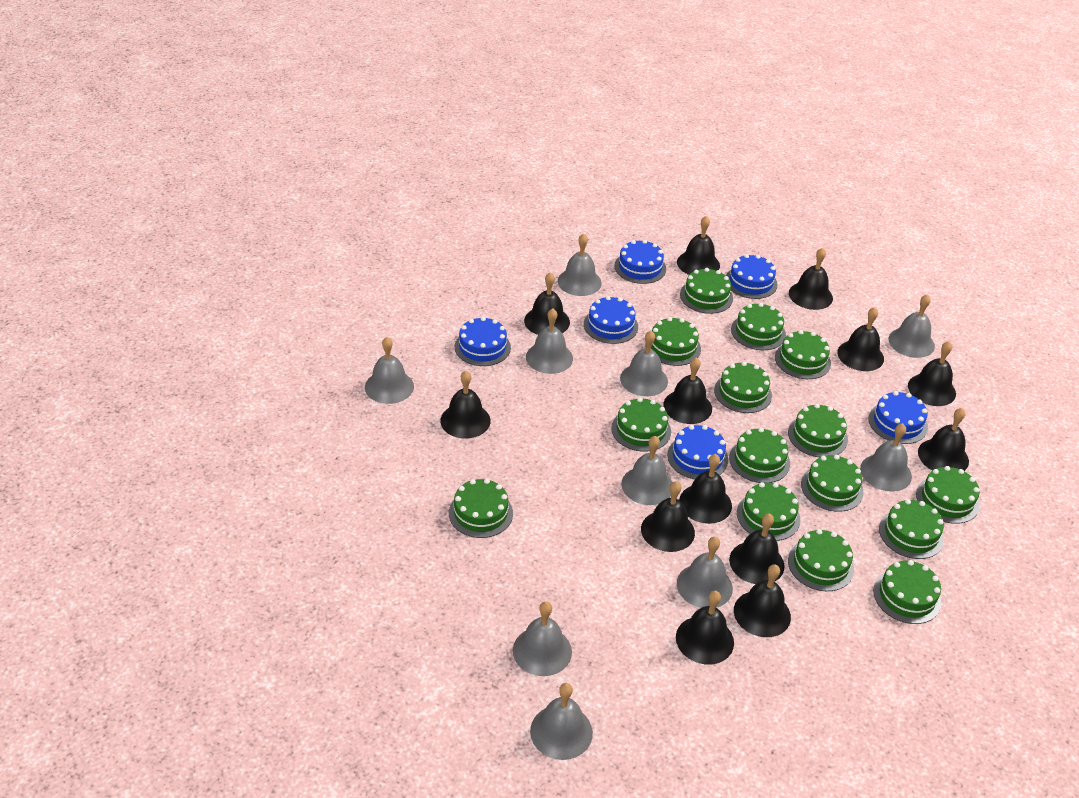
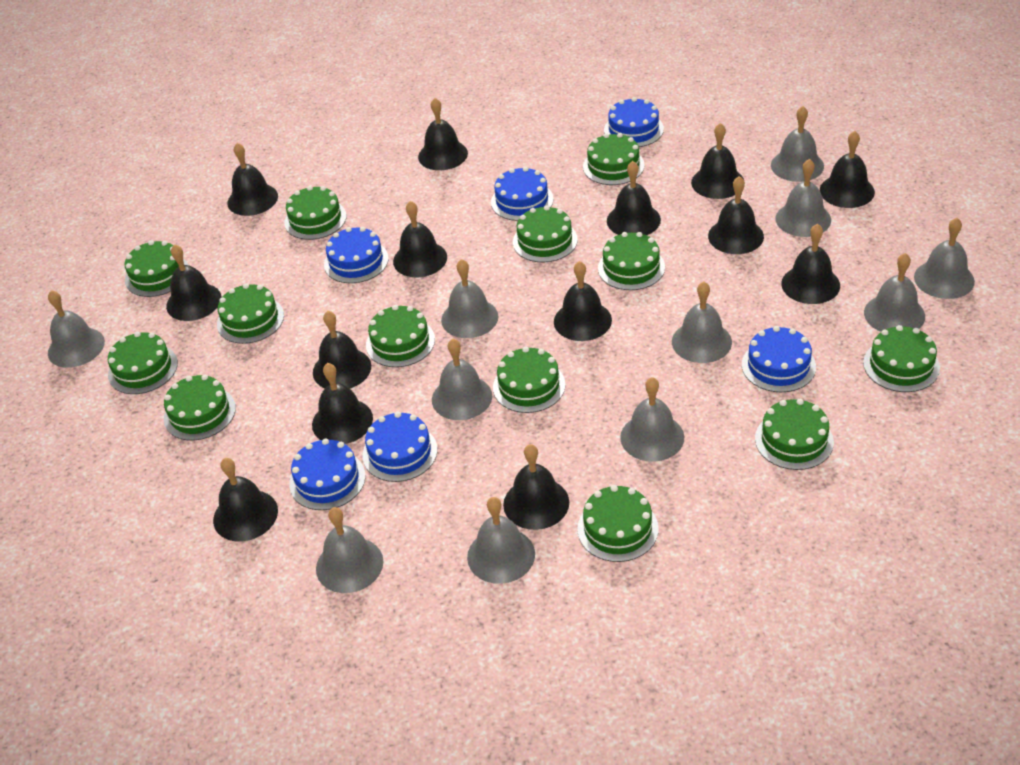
black bell: [441,371,491,439] [524,272,570,335] [641,481,695,552] [663,357,712,424] [676,591,734,664] [677,216,720,275] [679,454,732,524] [729,513,785,584] [734,564,791,637] [789,248,833,310] [837,307,884,371] [908,341,956,406] [918,408,969,471] = 13 -> [166,244,221,321] [213,458,278,541] [227,143,278,216] [312,363,373,444] [313,311,371,388] [393,201,447,277] [418,98,468,170] [503,444,569,530] [554,261,612,341] [607,161,661,235] [691,123,744,199] [708,176,764,254] [781,224,840,304] [820,131,875,208] = 14
green cake: [449,479,513,538] [611,397,671,452] [645,317,701,366] [680,268,733,314] [714,362,772,413] [729,428,790,483] [731,303,786,350] [737,482,801,541] [775,330,831,379] [788,404,848,457] [788,529,854,591] [801,455,863,512] [873,560,942,624] [879,499,944,559] [916,466,980,524] = 15 -> [108,332,178,394] [125,240,188,297] [164,374,236,440] [217,283,284,344] [284,186,347,240] [366,305,435,367] [493,347,565,413] [513,205,578,262] [577,485,658,562] [583,133,645,185] [598,232,665,290] [755,399,834,470] [863,325,940,392] = 13
grey bell: [365,337,414,404] [513,601,572,676] [526,308,573,374] [530,683,593,760] [558,234,602,296] [620,331,668,396] [621,436,672,505] [677,537,733,608] [860,423,912,492] [889,294,935,358] = 10 -> [48,290,105,368] [316,507,383,593] [432,339,492,420] [441,259,499,338] [467,497,535,584] [620,377,684,462] [672,282,732,363] [771,106,824,182] [776,159,831,237] [864,253,925,332] [914,218,975,299] = 11

